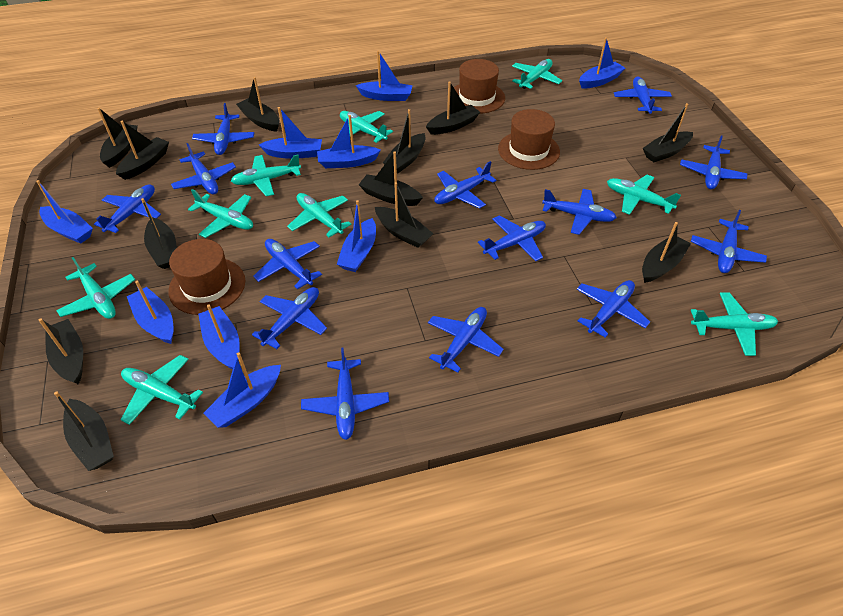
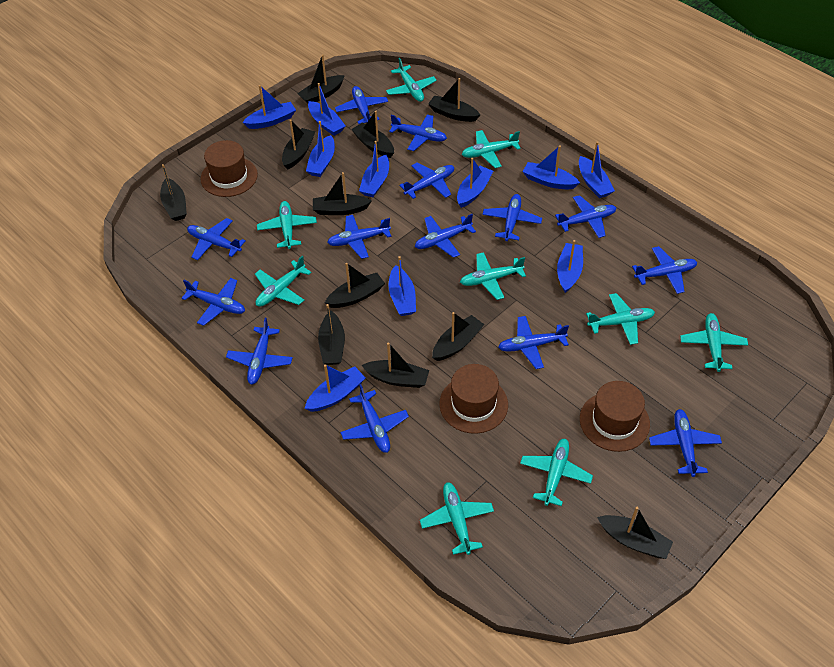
black boat: [38,318,83,384] [54,391,114,471] [97,108,138,168] [116,121,169,180] [141,198,177,269] [236,77,279,132] [358,151,423,206] [375,182,433,248] [383,109,426,173] [426,81,480,135] [642,222,691,283] [643,103,693,162] = 12 -> [160,164,187,221] [282,119,315,169] [297,54,345,103] [313,172,372,215] [318,304,345,365] [325,263,385,308] [351,111,394,158] [361,342,429,388] [428,78,480,122] [432,312,485,361] [597,507,673,559] = 11
blue boat: [36,180,93,244] [127,281,174,344] [198,304,240,369] [203,352,281,428] [259,107,322,159] [317,115,381,168] [337,200,376,272] [355,51,413,101] [579,37,625,89] = 9 -> [242,85,296,129] [304,364,366,412] [306,121,335,177] [308,83,346,136] [359,141,389,197] [388,256,416,316] [457,158,493,208] [523,145,580,189] [557,240,583,293] [579,142,615,198] = 10

